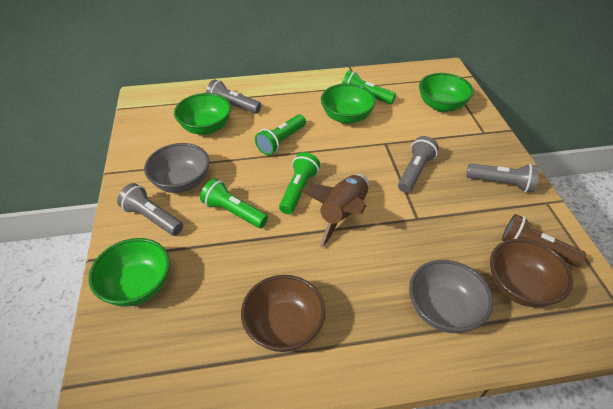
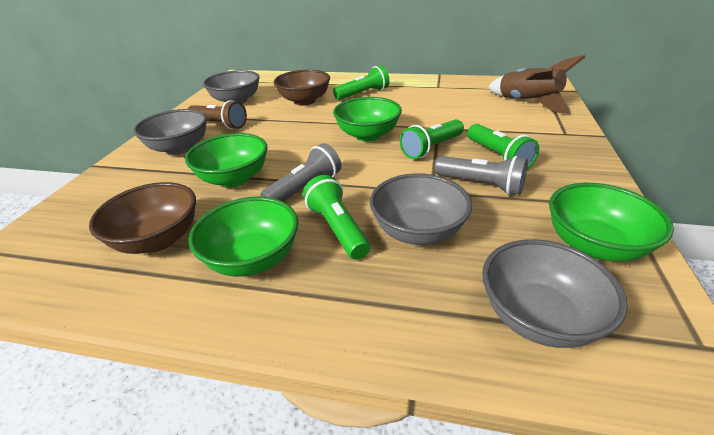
grey bowl: [144,143,210,193] [409,260,493,333] = 2 -> [133,109,207,155] [203,70,260,104] [370,173,472,245] [482,239,628,348] = 4
grey flashlight: [117,183,183,236] [206,80,261,114] [398,136,439,193] [466,163,539,192] = 4 -> [260,143,341,201] [434,156,528,195] = 2

